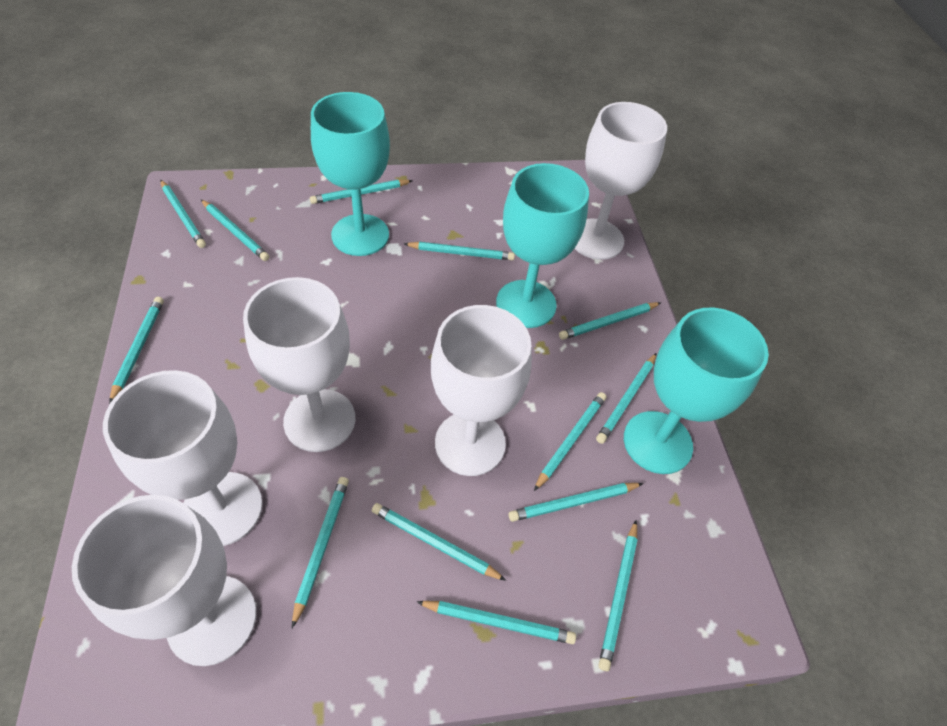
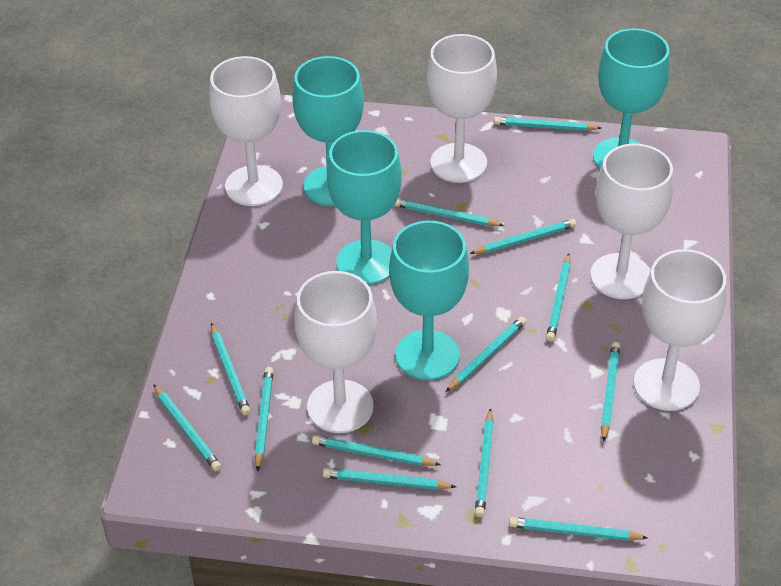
turquoise goblet: [311,92,390,256] [496,163,589,328] [624,308,769,474] = 3 -> [292,56,364,206] [327,130,402,285] [389,221,469,380] [593,28,670,169] = 4

